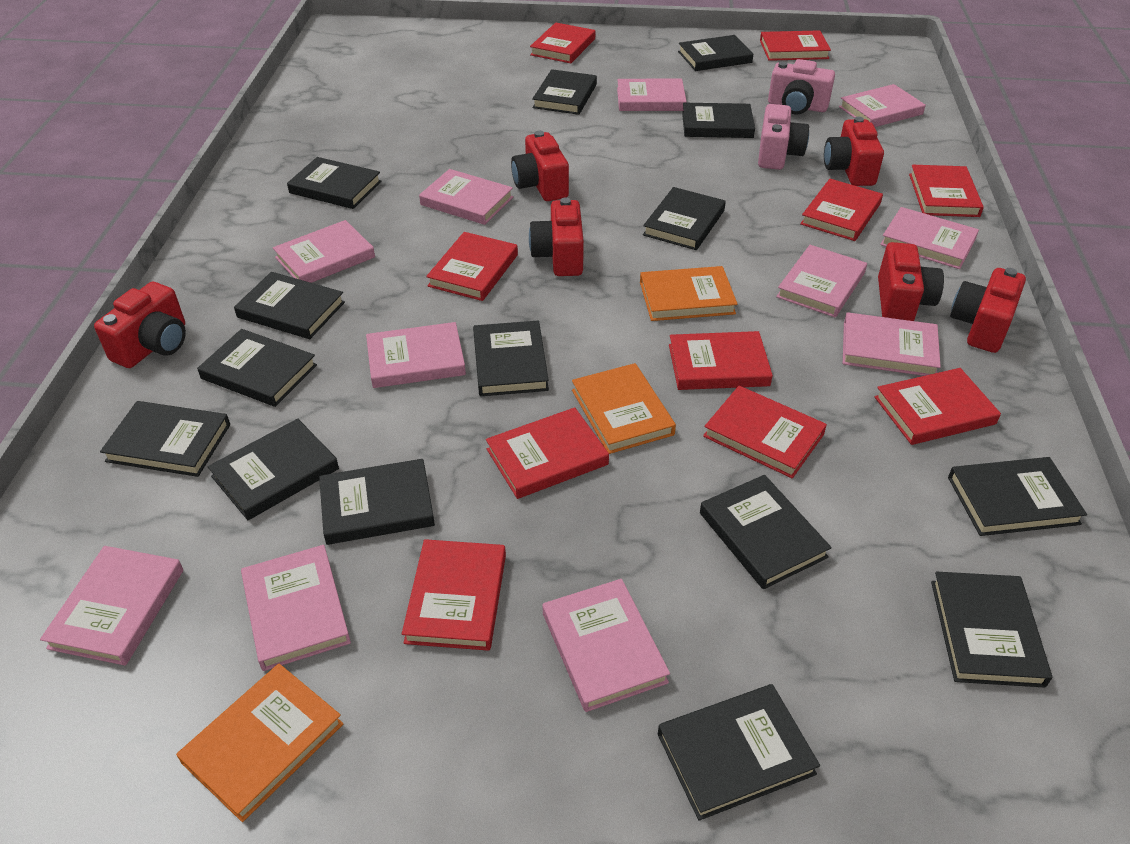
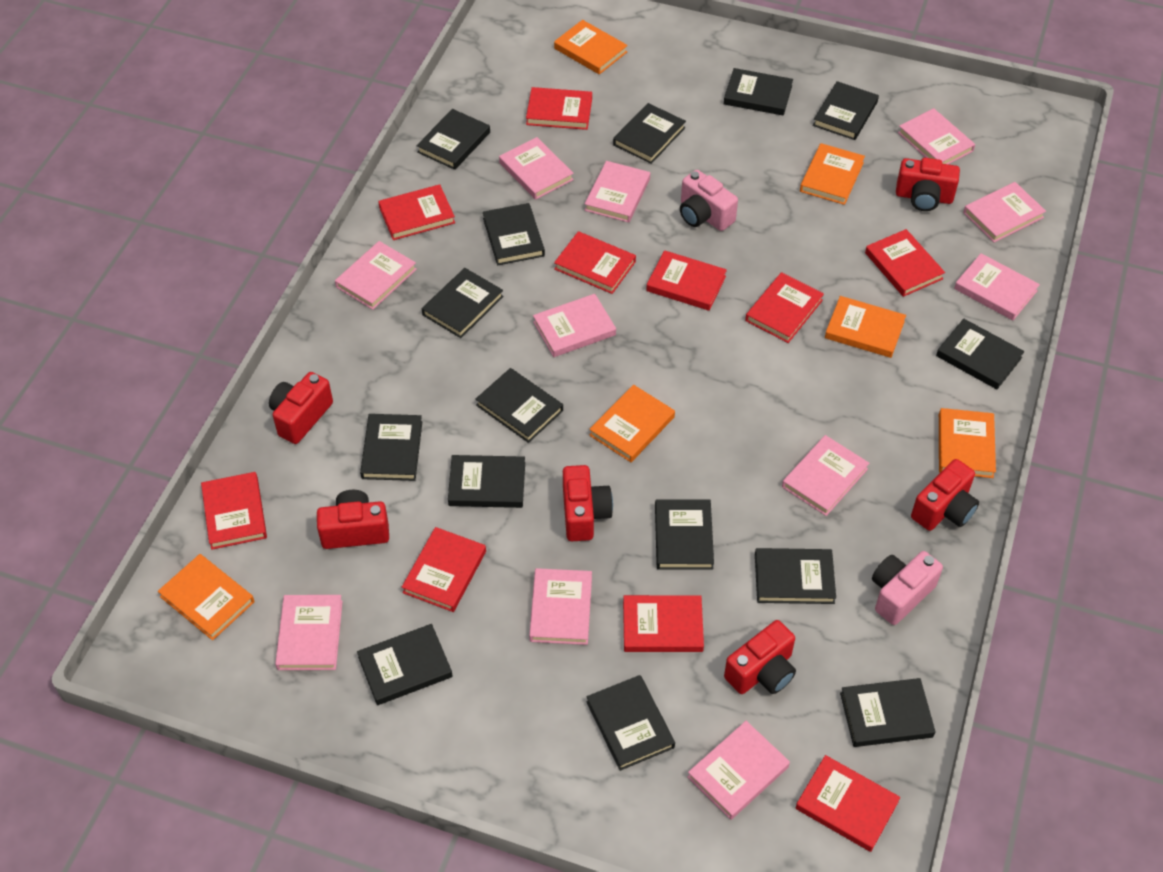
orange book: [176,664,343,822] [572,363,676,454] [640,266,737,321] = 3 -> [158,554,255,640] [554,20,628,75] [589,385,675,462] [800,143,865,205] [825,296,906,358] [939,408,996,478] = 6

